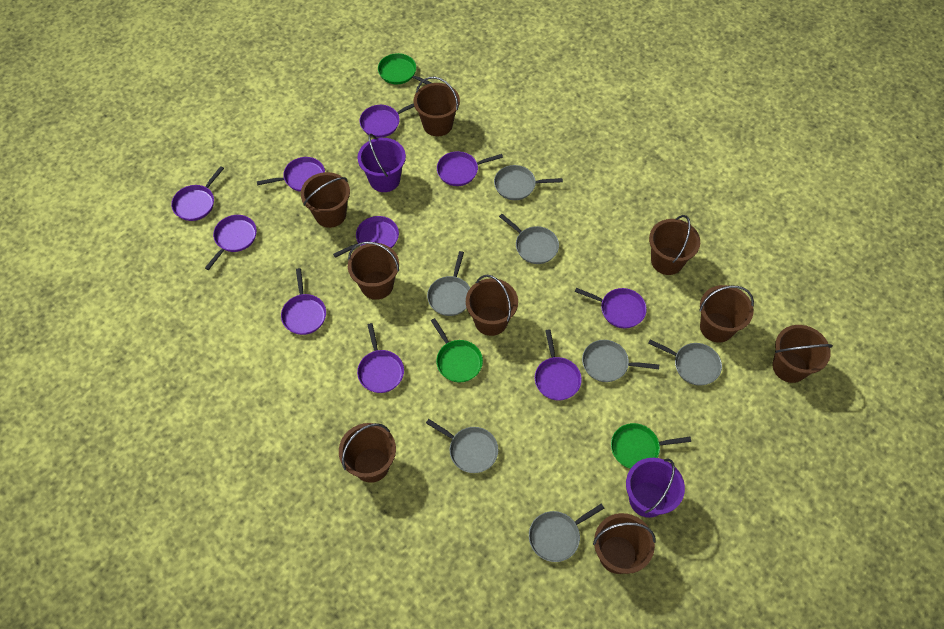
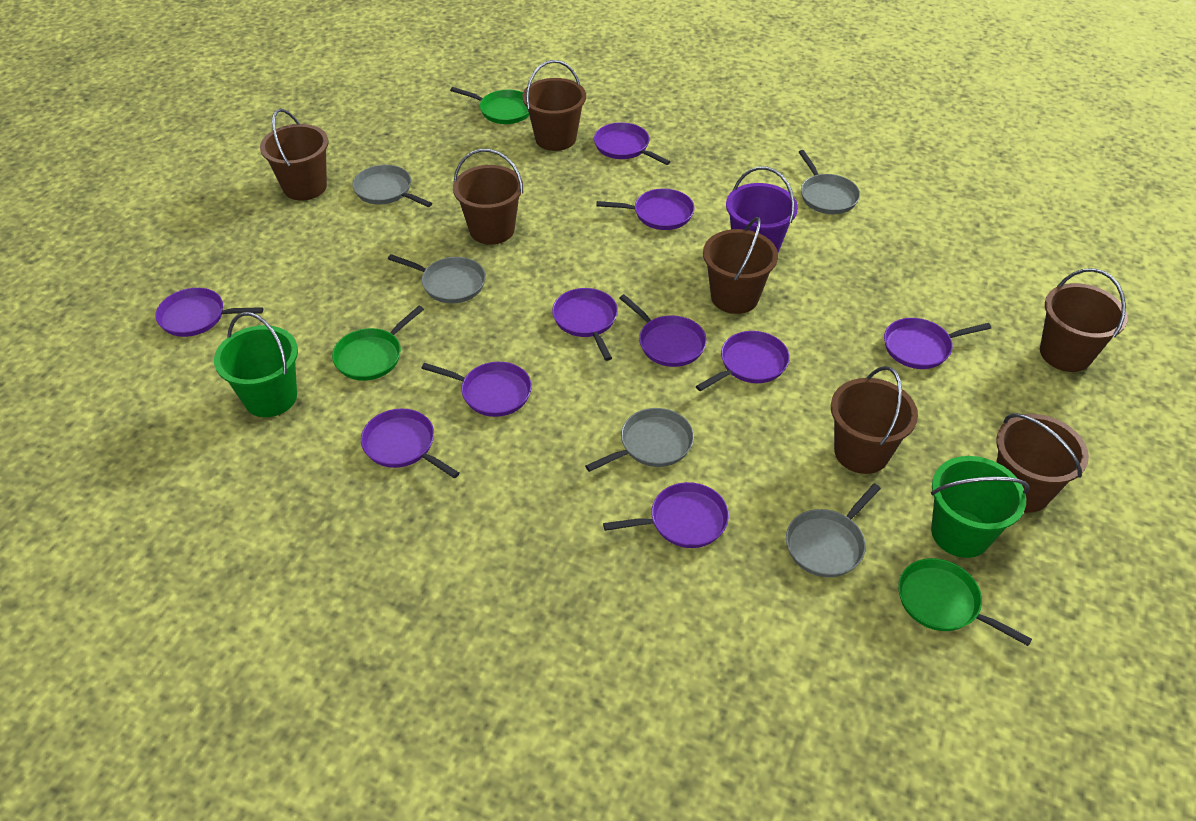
brown bucket: [301,172,350,228] [339,423,396,483] [348,241,399,300] [414,77,460,136] [466,275,518,336] [593,513,655,574] [649,215,700,275] [699,285,754,343] [772,325,833,383] = 9 -> [260,109,329,201] [453,149,523,245] [522,60,586,151] [703,217,778,314] [831,366,918,474] [996,413,1089,512] [1040,268,1128,372] = 7
green bucket: none = 0 -> [214,312,298,417] [931,456,1029,558] = 2
grey pan: [426,419,499,473] [427,251,470,316] [494,165,563,200] [499,214,559,264] [529,504,604,562] [582,340,659,382] [648,339,722,386] = 7 -> [353,165,432,207] [388,254,486,303] [585,408,694,472] [786,483,881,577] [799,150,860,214] = 5
purple bucket: [358,134,406,192] [626,458,685,518] = 2 -> [726,167,798,253] = 1

